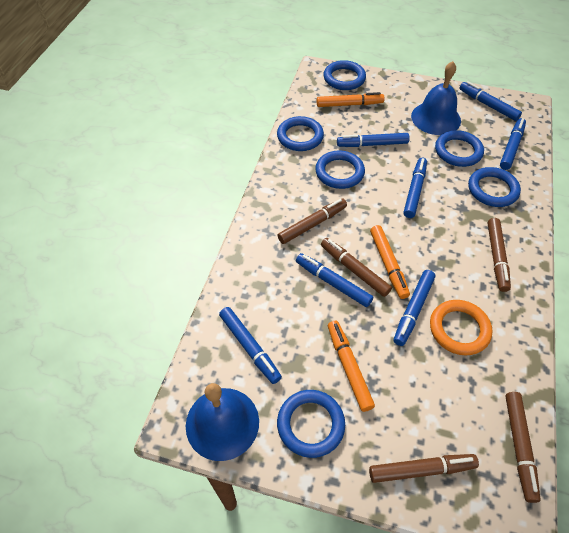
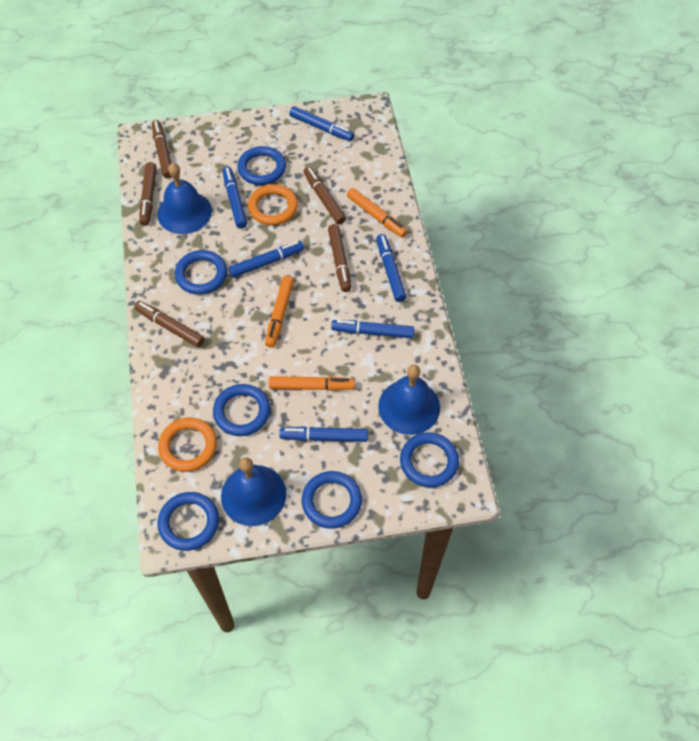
blue bell: [186,383,259,461] [411,61,461,135] = 2 -> [157,163,212,234] [221,458,286,526] [378,365,440,435] = 3
blue marker: [219,307,282,384] [296,253,373,307] [337,133,410,147] [394,270,435,346] [403,158,427,218] [459,81,522,121] [500,118,526,170] = 7 -> [223,167,247,229] [229,241,304,278] [279,426,368,442] [289,106,354,141] [331,320,414,338] [376,234,406,302] = 6
orange ring: [430,300,492,356] = 1 -> [158,417,217,472] [248,184,298,225] = 2

